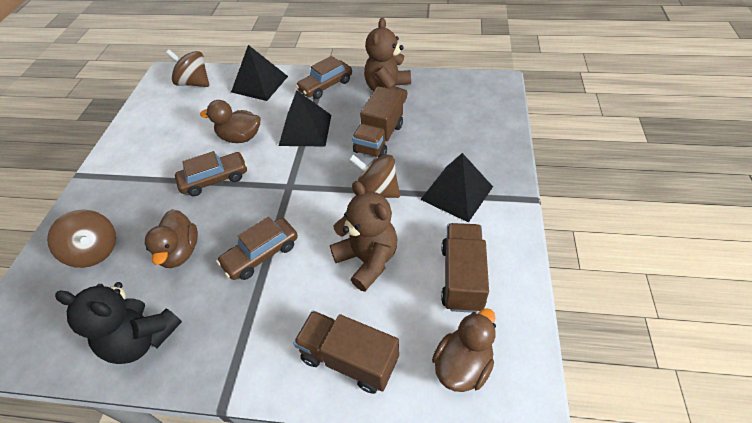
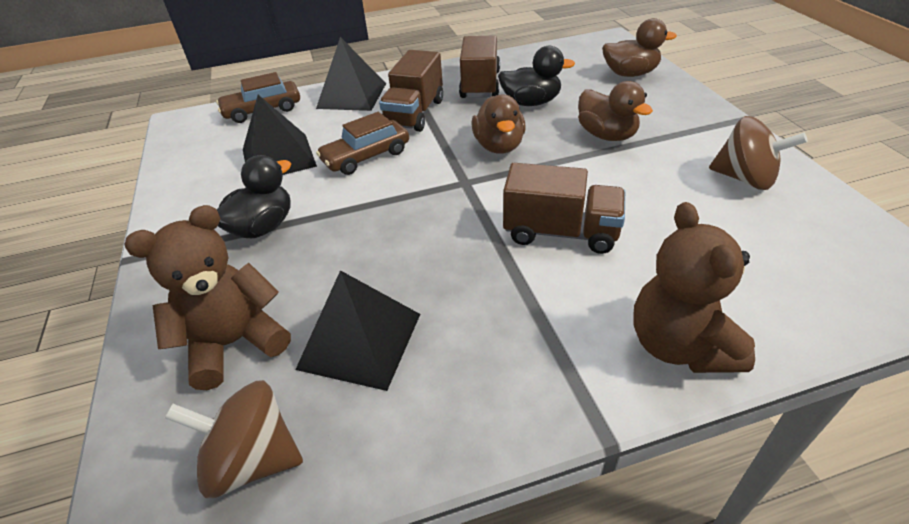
black duck: none = 0 -> [216,155,291,238] [498,46,575,106] = 2
black teddy bear: [55,282,182,364] = 1 -> none = 0
brown car: [175,151,247,196] [217,217,298,280] [296,56,352,99] = 3 -> [216,72,300,123] [316,112,409,175] = 2
brown spinning top: [47,210,116,268] [166,49,209,87] [349,155,400,198] = 3 -> [165,380,303,498] [709,116,807,190] = 2

